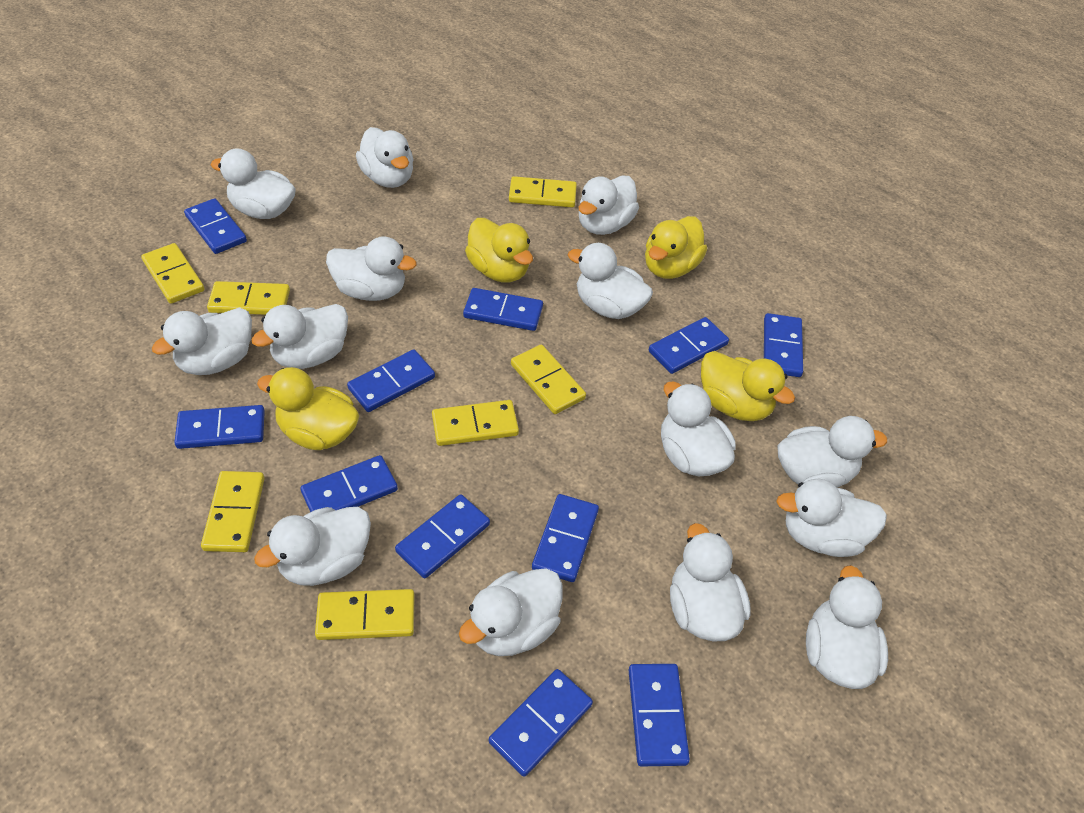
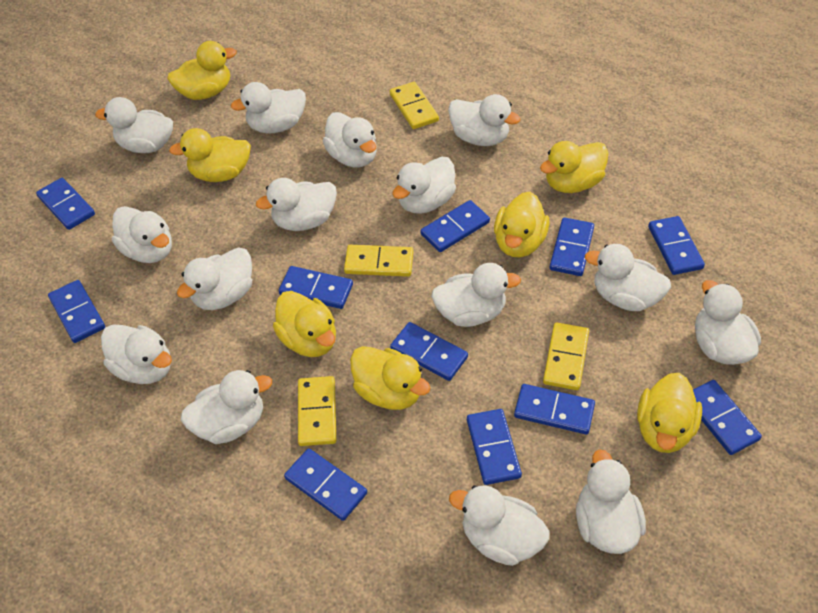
white duck: [152,308,252,375] [211,148,296,219] [251,304,348,369] [254,507,371,586] [326,236,417,301] [356,127,414,188] [459,568,563,656] [568,243,653,319] [579,175,639,235] [661,381,736,476] [670,523,751,641] [776,479,887,557] [778,416,887,488] [806,565,888,689] = 14 -> [95,97,173,153] [101,324,172,384] [112,206,172,263] [177,247,252,310] [181,370,272,444] [231,82,306,134] [256,178,337,231] [323,112,377,168] [392,157,456,214] [431,263,521,327] [448,94,521,146] [449,485,550,566] [576,449,646,554] [585,244,671,311] [695,280,761,365] = 15
yellow domino: [141,243,204,304] [201,471,265,552] [207,281,290,315] [315,589,415,640] [432,400,519,446] [509,176,577,208] [511,345,586,414] = 7 -> [298,376,336,446] [344,245,413,277] [390,82,439,129] [543,322,589,390] = 4
yellow duck: [257,367,359,450] [465,218,533,282] [645,216,707,279] [701,351,795,421] = 4 -> [167,41,237,100] [169,128,251,182] [273,291,336,357] [350,346,430,410] [494,192,550,257] [540,141,608,193] [637,373,702,453] = 7

